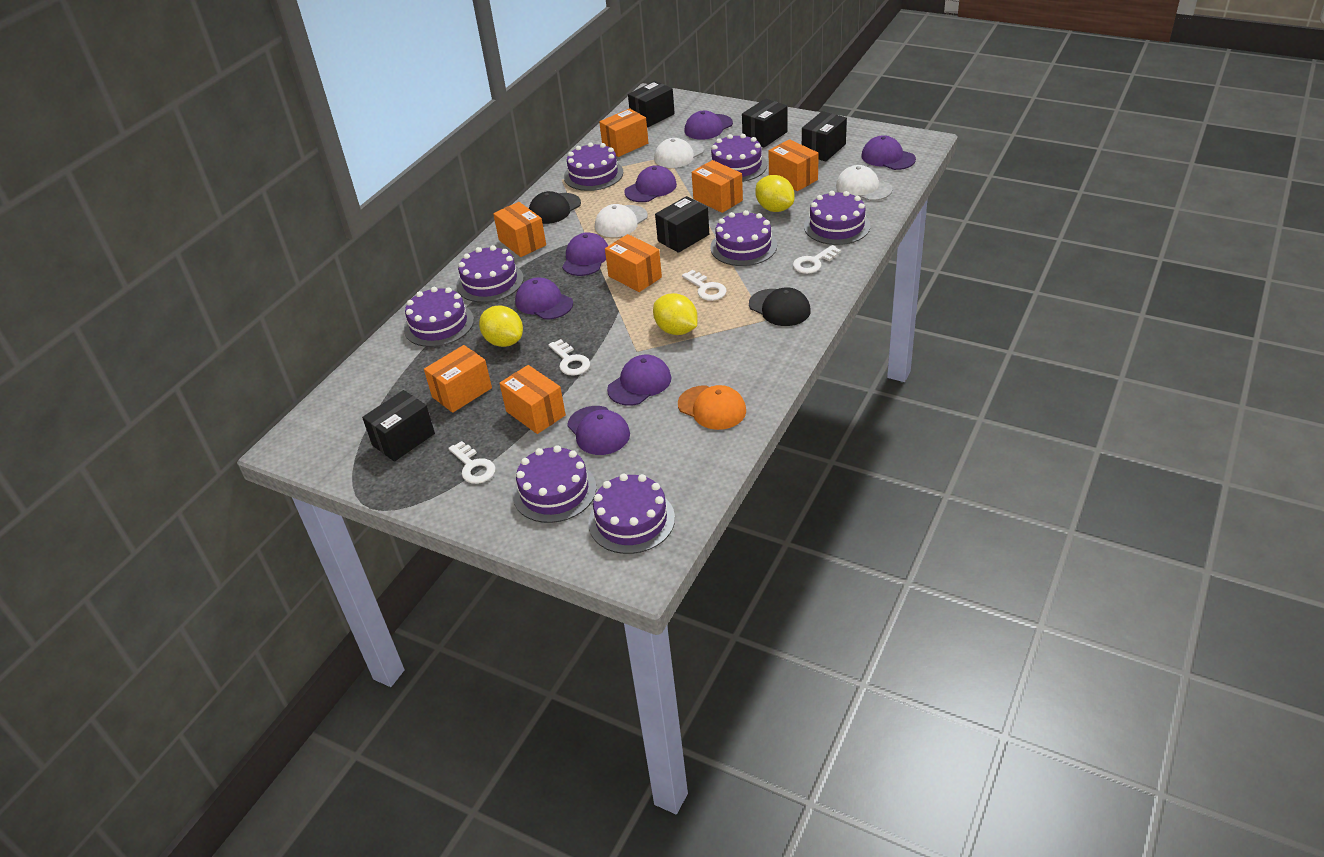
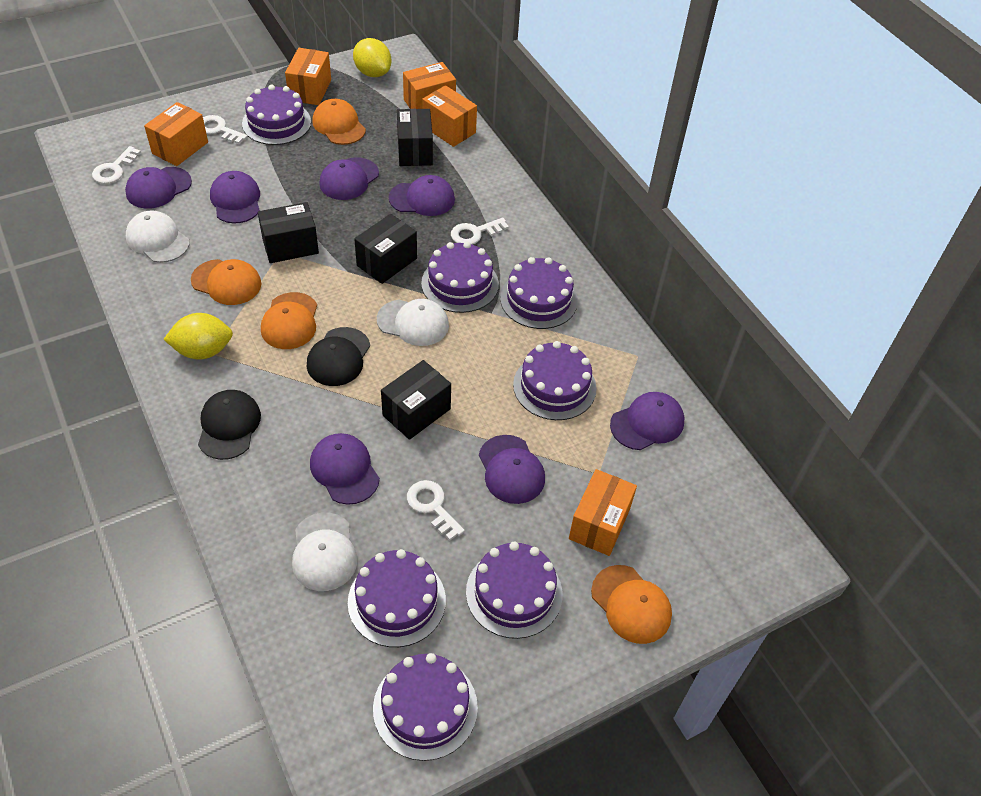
black box: [362,390,435,462] [628,81,675,127] [655,196,709,253] [742,99,788,147] [802,111,847,162] = 5 -> [258,202,319,263] [354,214,417,284] [381,360,451,440] [397,109,433,166] = 4
orange box: [424,345,492,413] [493,202,546,257] [499,365,566,434] [599,108,648,157] [605,234,662,292] [692,160,743,213] [769,139,819,191] = 7 -> [144,102,208,166] [285,48,331,105] [403,62,456,109] [422,85,477,147] [569,469,637,556] = 5
orange cap: [678,385,746,430] = 1 -> [191,259,261,305] [261,292,317,349] [312,99,366,145] [591,565,672,644] = 4
purple cake: [404,287,474,347] [456,245,524,303] [513,445,596,523] [564,142,623,191] [588,474,675,554] [709,134,767,182] [710,210,777,266] [804,191,870,245] = 8 -> [242,85,311,145] [348,549,446,647] [373,653,478,761] [421,242,499,313] [466,542,562,639] [500,257,578,329] [513,341,597,420] = 7
yellow lemon: [479,305,523,347] [653,293,698,335] [755,175,795,212] = 3 -> [163,313,233,360] [353,38,391,77] = 2

